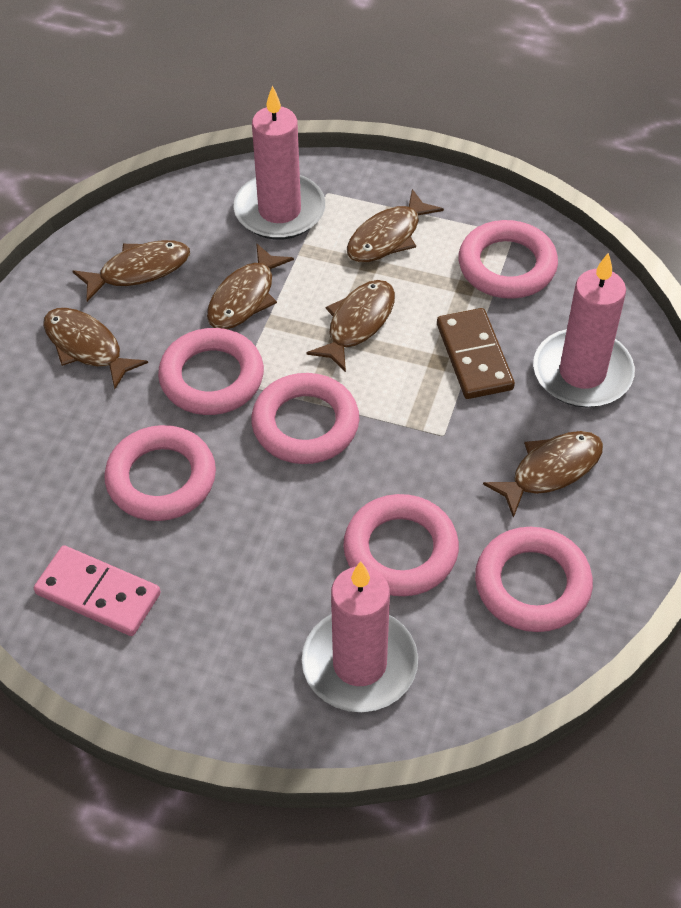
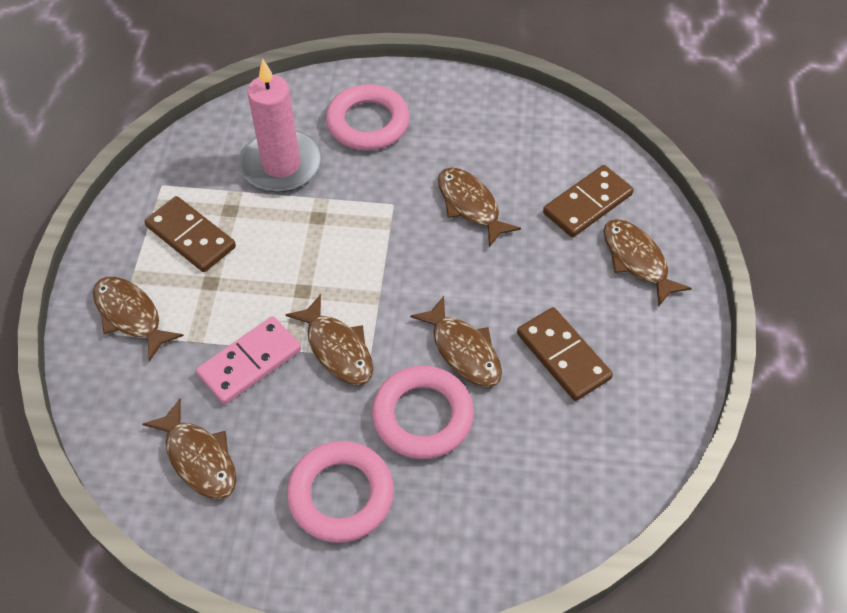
brown domino: [437,308,515,399] = 1 -> [144,196,236,272] [517,307,613,401] [543,165,634,238] = 3
pink candle: [234,86,325,240] [302,561,418,712] [533,252,635,407] = 3 -> [239,59,322,192] = 1
pink ring: [104,425,216,521] [158,328,264,415] [251,373,360,464] [343,494,459,596] [459,220,558,299] [475,527,593,632] = 6 -> [287,441,394,543] [326,84,410,151] [372,366,474,459] = 3

